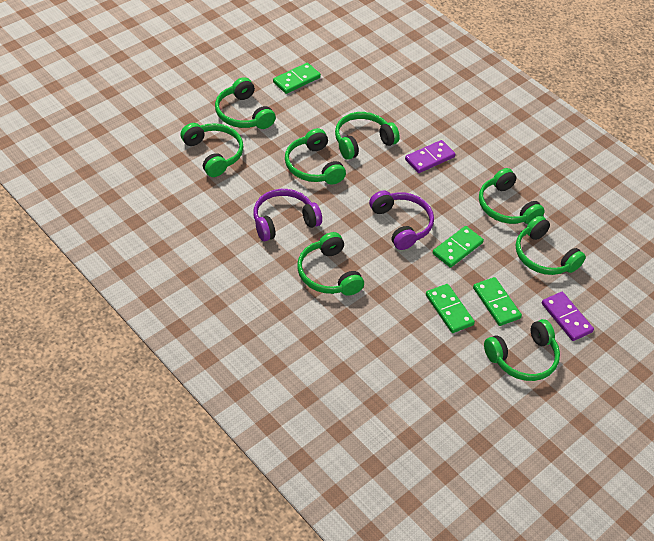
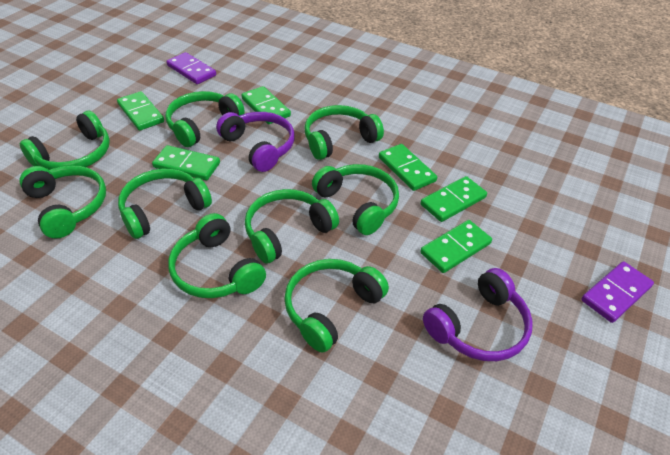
green domino: [273,63,321,94] [426,284,475,333] [433,226,484,268] [473,277,522,326] = 4 -> [117,91,164,131] [152,145,220,180] [241,86,291,124] [379,144,437,191] [420,220,492,273] [421,176,487,222] = 6
green headphones: [180,123,244,177] [215,77,276,129] [285,128,346,185] [297,232,364,296] [335,112,400,160] [479,168,545,224] [484,319,560,381] [516,216,586,275] = 8 -> [19,165,106,239] [20,111,110,170] [118,169,212,239] [166,91,245,147] [168,213,266,298] [245,189,339,264] [284,259,389,353] [304,105,384,160] [312,164,399,235] = 9

